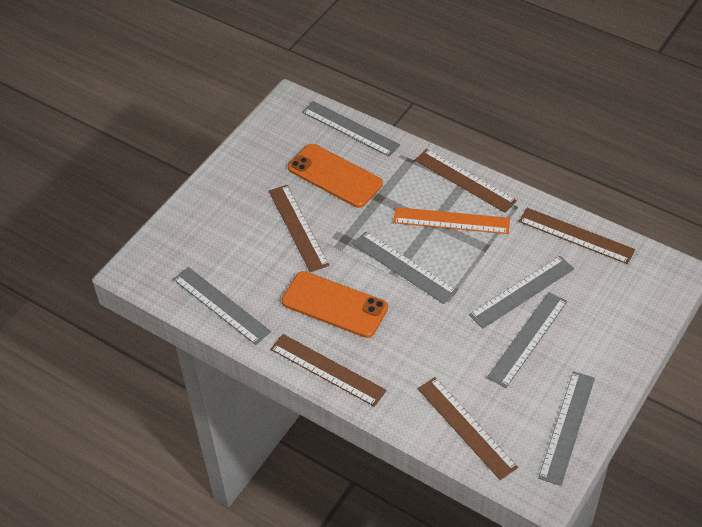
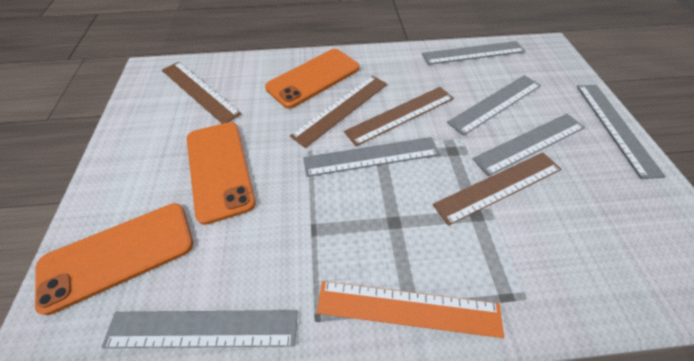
brown ruler: [269,185,329,272] [270,334,387,407] [415,149,517,213] [418,377,518,480] [519,208,635,264] = 5 -> [162,62,241,124] [290,75,387,148] [344,87,454,146] [433,152,561,226] = 4
orange phone: [282,271,388,338] [288,144,383,208] = 2 -> [35,203,193,315] [187,122,256,225] [265,49,359,109] = 3

